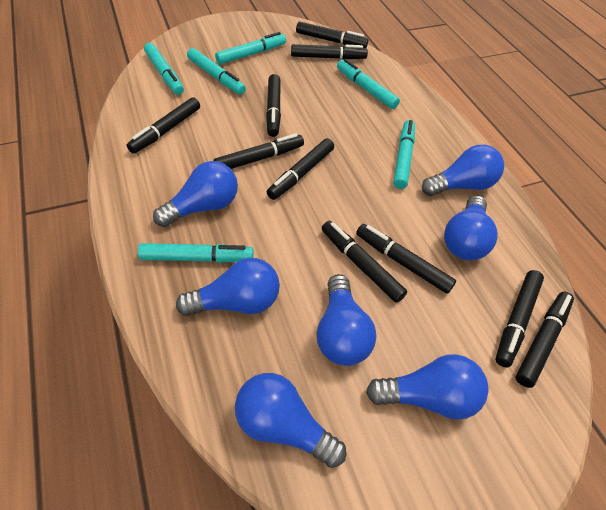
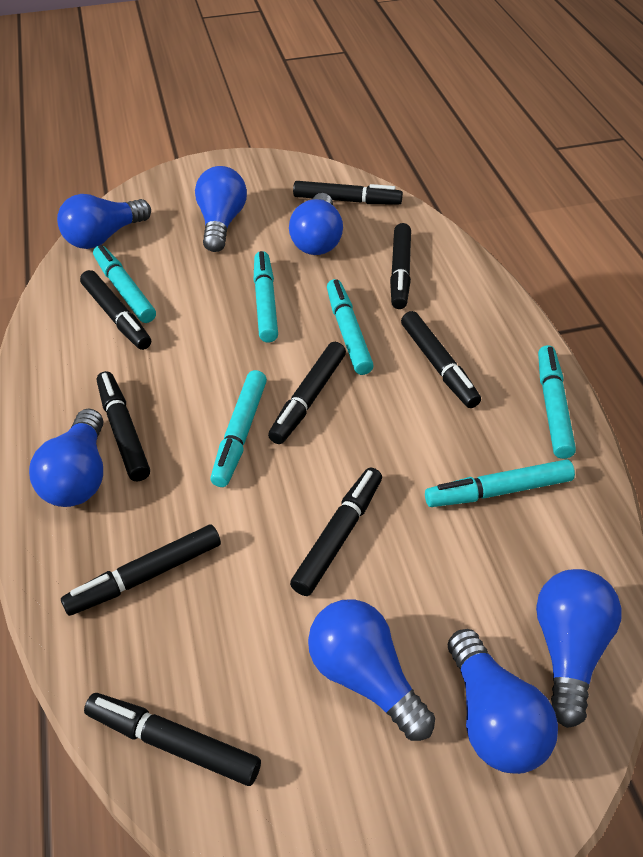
black marker: [127,97,200,154] [214,133,304,169] [266,74,281,137] [267,138,334,200] [291,44,368,59] [296,21,368,48] [322,221,407,303] [356,224,456,294] [496,270,544,367] [515,291,574,388] = 10 -> [61,524,221,616] [80,270,151,350] [84,693,261,786] [97,371,150,482] [268,342,346,444] [290,468,382,596] [293,181,403,205] [390,223,411,309] [401,311,481,408] = 9

